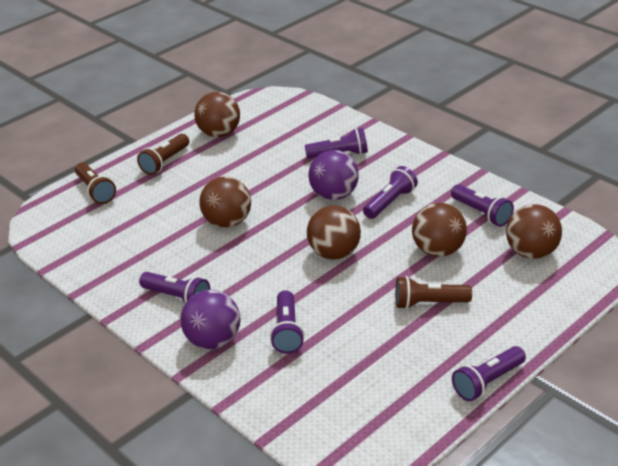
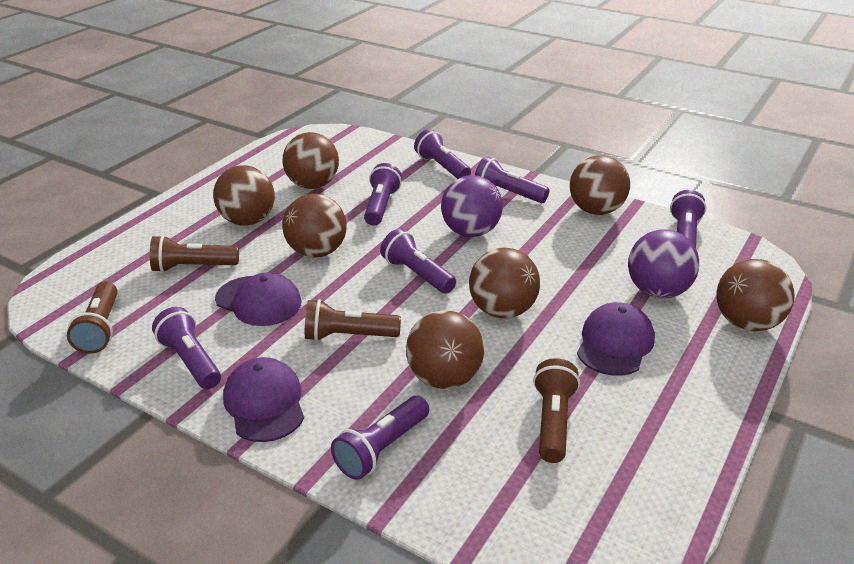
brown ball: [194,92,240,138] [199,176,251,228] [307,205,361,260] [412,203,467,257] [506,204,562,259] = 5 -> [213,165,275,226] [282,194,347,258] [283,132,339,189] [406,310,484,389] [469,248,540,318] [570,155,630,215] [716,259,795,331] = 7
brown flashlight: [75,163,116,204] [137,134,189,175] [395,276,472,309] = 3 -> [67,282,118,354] [150,235,239,273] [305,299,401,341] [533,358,580,463] = 4
purple cap: none = 0 -> [215,272,301,326] [223,357,304,442] [577,302,655,376] = 3
purple flashlight: [139,272,210,303] [270,290,304,354] [305,128,368,158] [363,166,418,219] [451,184,514,227] [452,346,526,401] = 6 -> [152,307,221,389] [331,396,429,480] [364,163,402,226] [380,229,456,294] [414,129,471,179] [475,157,549,203] [670,190,706,248] = 7

